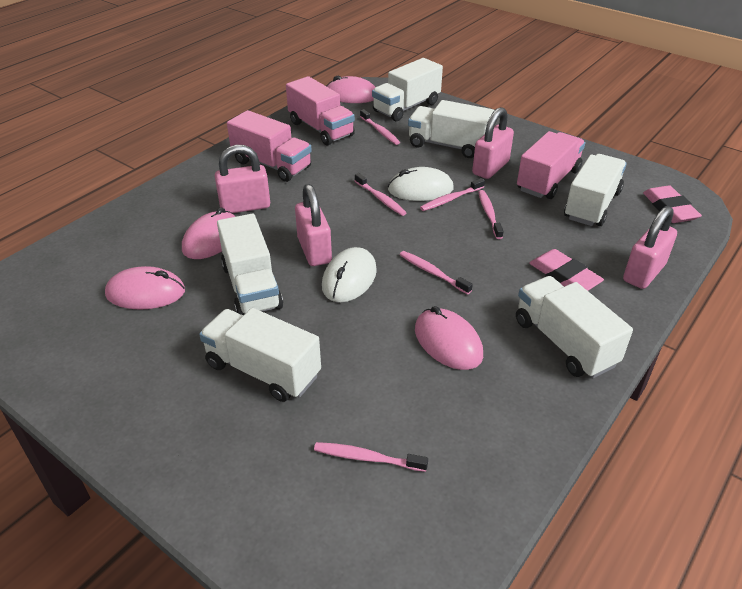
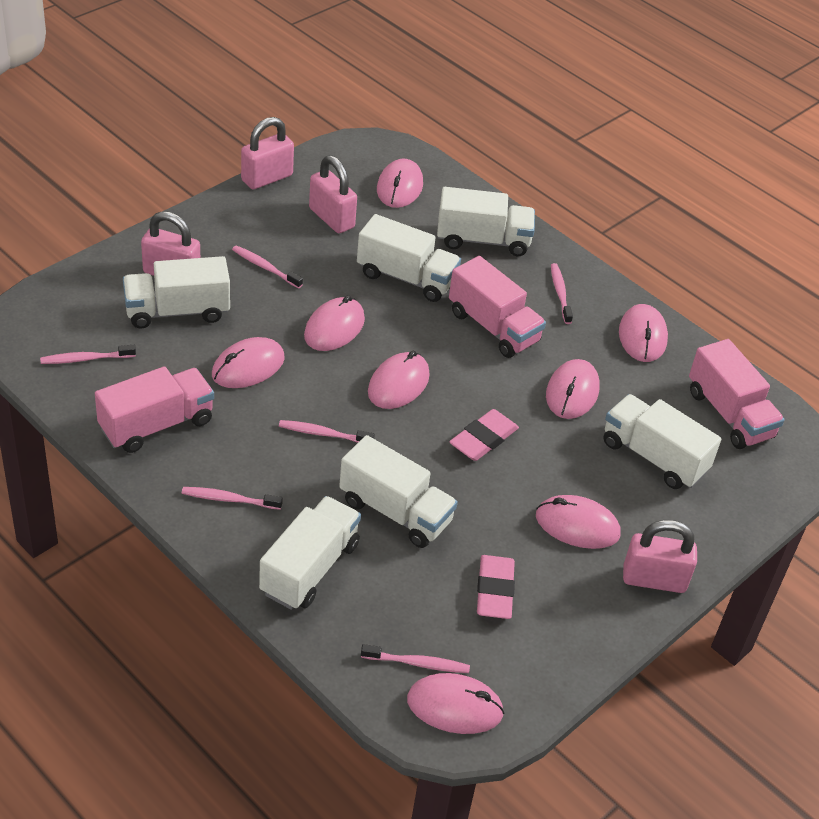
pink mouse: [105,266,185,310] [182,208,236,259] [327,76,375,103] [415,306,483,370] = 4 -> [212,337,285,388] [304,295,365,351] [368,351,430,409] [377,159,423,208] [407,673,504,734] [536,495,620,549] [546,359,600,419] [619,304,668,362] = 8
white mouse: [322,247,377,302] [388,167,454,201] = 2 -> none = 0

